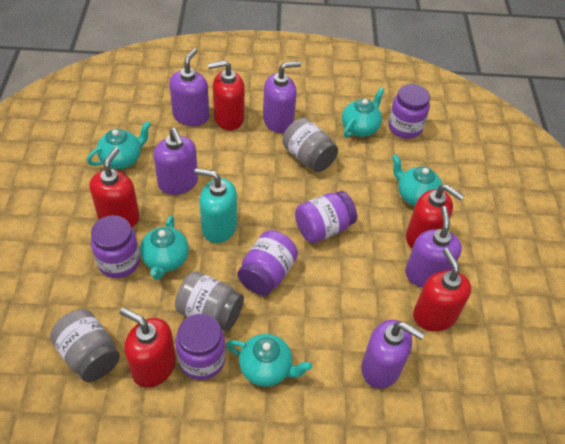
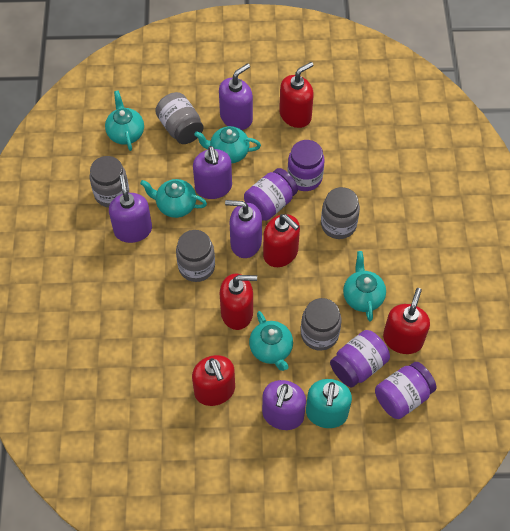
grey jar: [50,309,120,382] [175,271,244,331] [282,118,338,172] = 3 -> [90,156,129,207] [155,92,204,144] [176,230,215,282] [301,298,341,351] [321,187,360,239] = 5
purple jar: [91,215,140,278] [176,314,226,380] [238,230,298,296] [295,191,357,243] [388,84,430,139] = 5 -> [244,168,298,221] [287,140,324,191] [330,330,390,388] [375,362,436,419] = 4

